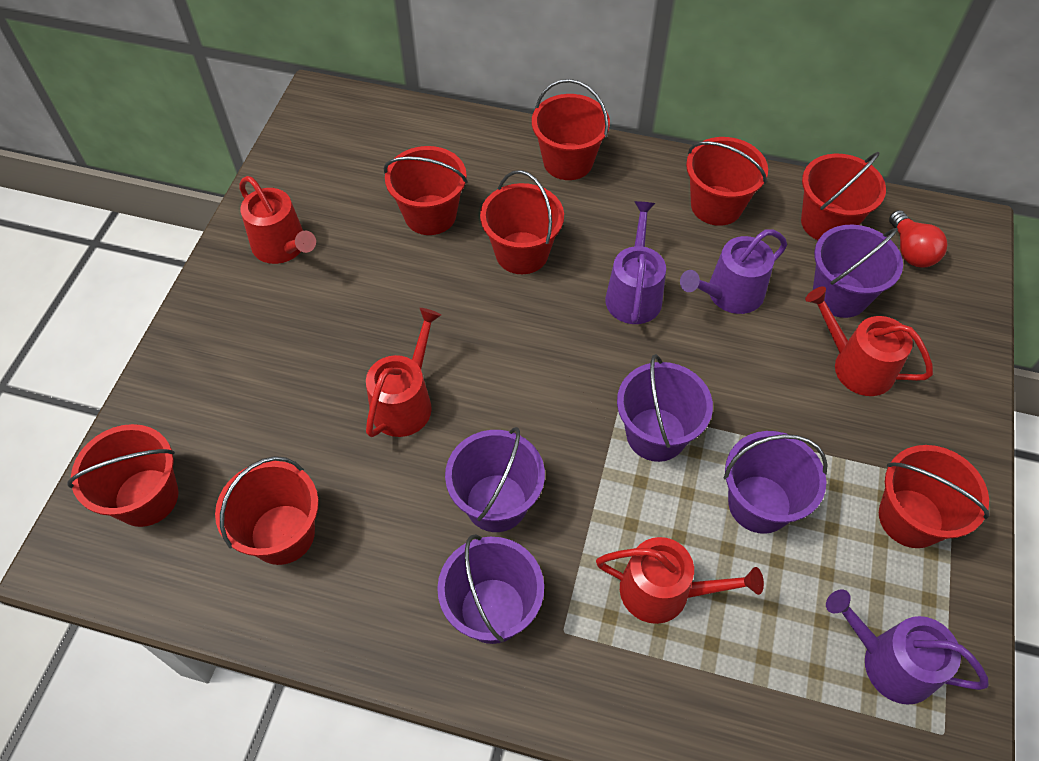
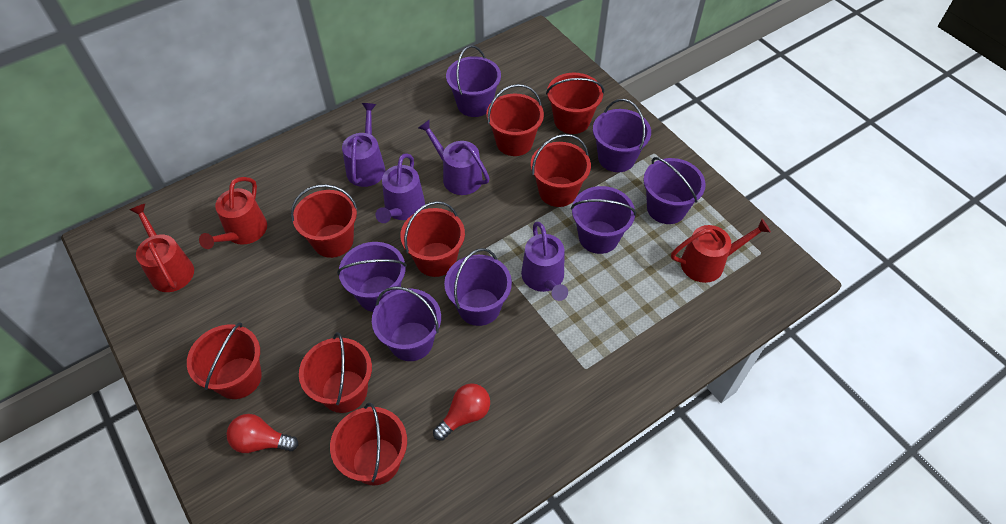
purple bucket: [437,534,544,644] [445,427,545,532] [617,354,713,462] [724,431,828,534] [813,225,903,318] = 5 -> [337,242,407,312] [372,287,441,361] [444,248,512,326] [446,45,501,117] [571,186,636,254] [593,99,651,172] [643,157,706,224] = 7
purple watering can: [605,201,666,324] [680,229,787,314] [826,589,989,705] = 3 -> [342,103,385,187] [375,153,425,223] [418,119,490,195] [521,222,568,301] = 4
red light bulb: [889,210,947,268] = 1 -> [227,414,298,453] [433,383,490,441] = 2
red watering can: [239,176,316,264] [366,308,441,437] [596,537,764,624] [805,286,933,396] = 4 -> [130,204,194,292] [199,177,267,249] [671,219,771,283] = 3

